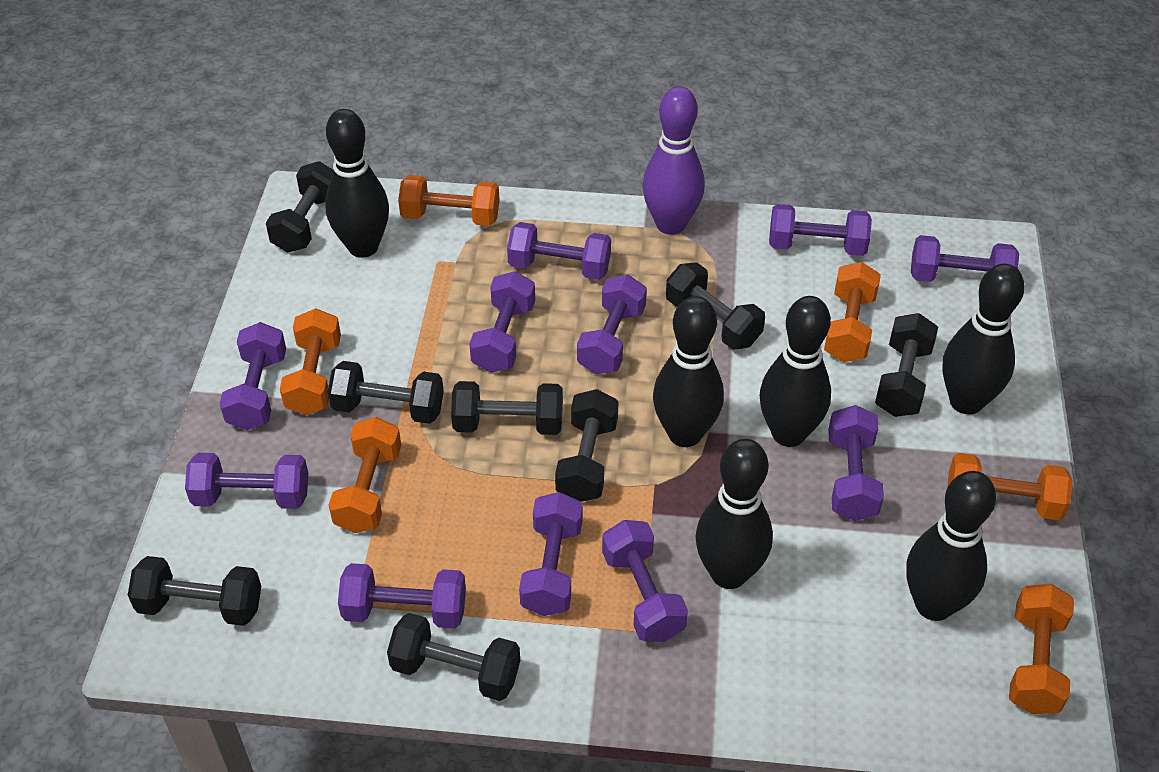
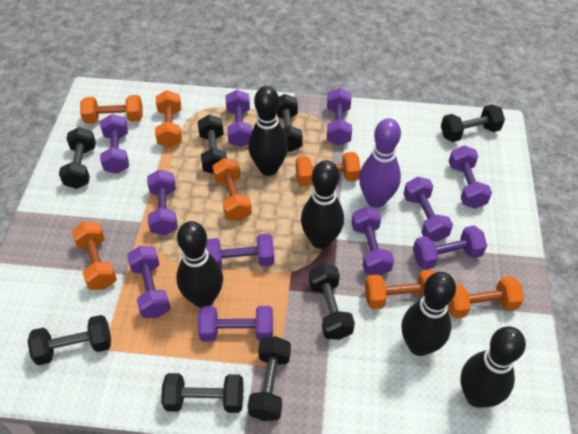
black bowling pin: [325,109,389,258] [653,296,724,447] [695,439,773,589] [759,296,831,447] [906,471,996,621] [942,264,1024,414] = 6 -> [176,221,223,308] [248,86,288,176] [301,160,344,249] [401,272,456,356] [461,326,526,408] = 5
orange dumbbell: [280,308,341,415] [329,417,401,533] [398,175,500,226] [824,262,881,362] [947,453,1073,520] [1009,584,1074,714] = 6 -> [72,222,117,290] [80,95,143,124] [155,90,182,148] [213,158,252,221] [296,152,361,186] [365,270,435,309] [447,276,524,319] = 7

